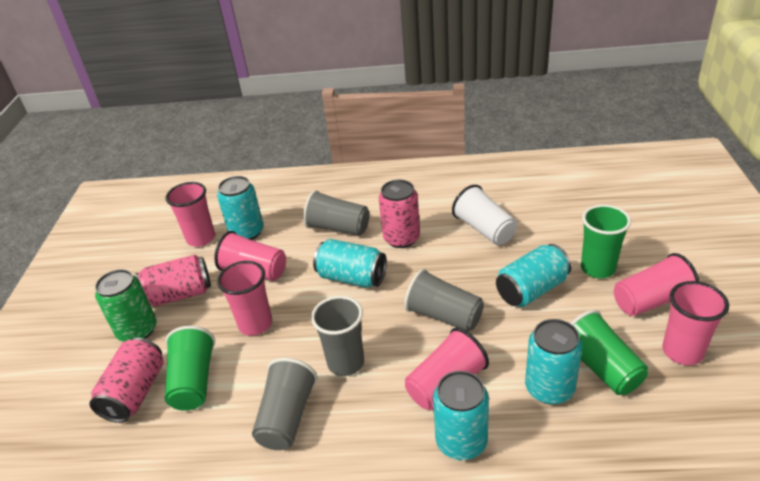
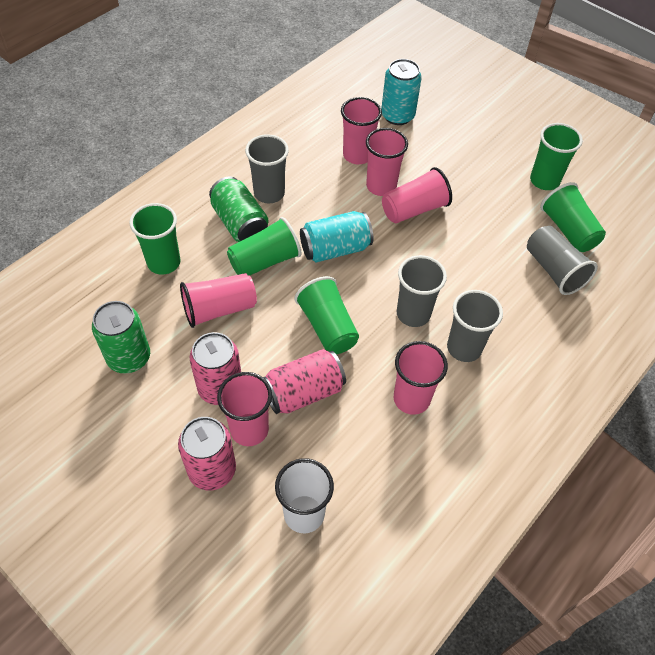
green can: [95,269,157,342] = 1 -> [92,301,150,373] [209,177,268,242] = 2
green cup: [165,326,215,411] [570,310,648,395] [581,205,631,278] = 3 -> [129,203,180,275] [227,217,302,276] [295,276,359,354] [530,123,583,190] [540,182,606,252] = 5
turquoise can: [217,176,264,240] [313,239,387,288] [433,371,489,460] [496,244,572,307] [525,319,582,405] = 5 -> [300,211,373,262] [381,59,422,125] = 2

